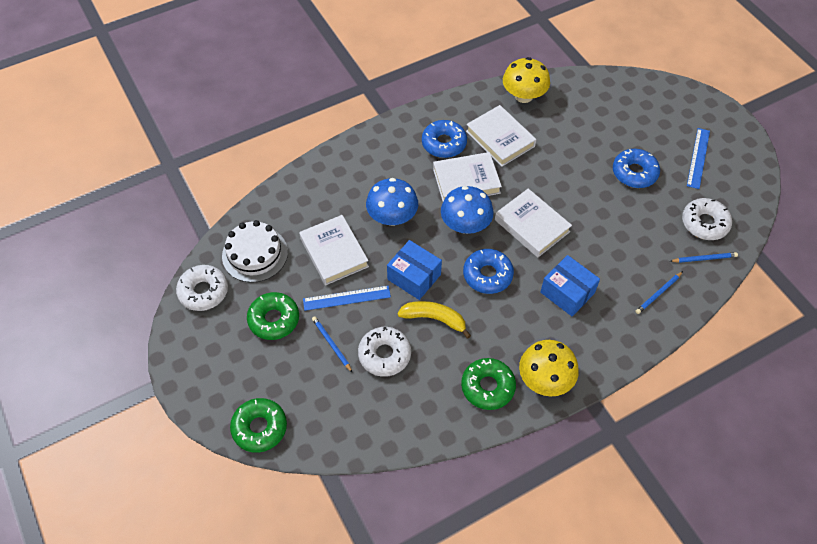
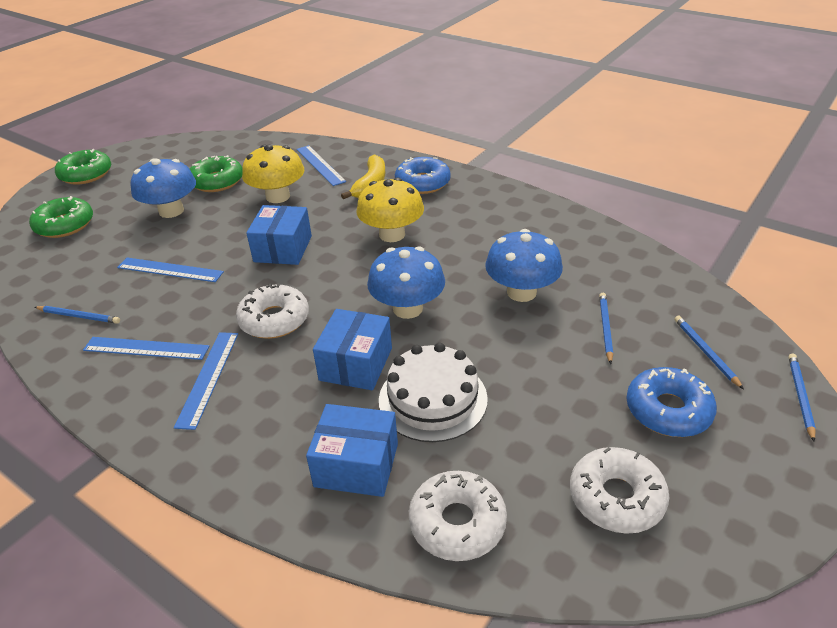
blue box: [387,240,442,300] [540,255,600,316] = 2 -> [246,205,312,265] [306,404,398,497] [313,309,392,390] = 3
blue donut: [422,120,467,158] [463,249,514,294] [613,149,660,188] = 3 -> [395,157,451,194] [627,367,717,437] = 2
blue mushroom: [366,178,418,226] [441,186,494,234] = 2 -> [131,158,196,218] [367,246,445,319] [485,229,563,302] = 3
blue pencil: [312,316,353,373] [636,271,683,314] [670,252,738,263] = 3 -> [35,306,120,324] [599,293,613,364] [675,316,744,389] [788,354,816,442] = 4
blue ruler: [303,286,391,311] [687,128,710,189] = 2 -> [83,337,209,360] [117,257,224,282] [174,332,238,430] [296,145,346,186] = 4
white book: [299,215,369,285] [433,152,502,202] [466,105,537,167] [495,188,572,257] = 4 -> none = 0

